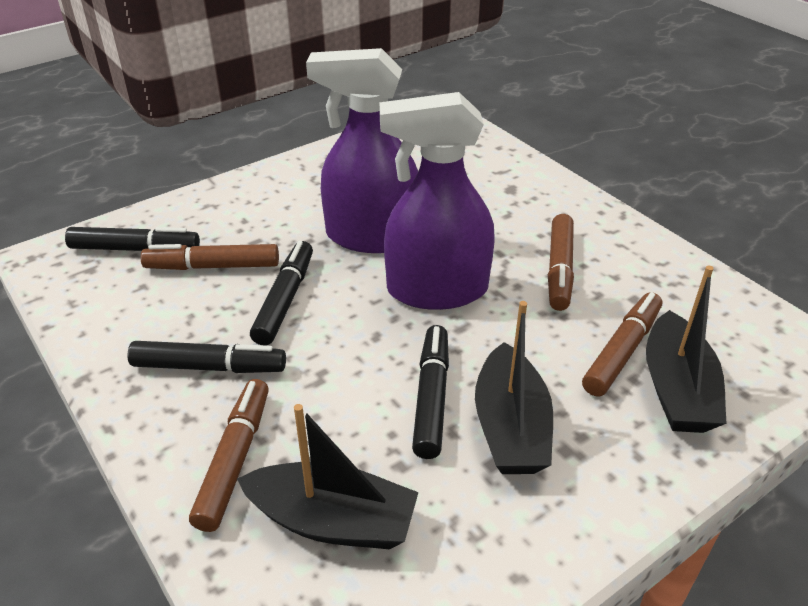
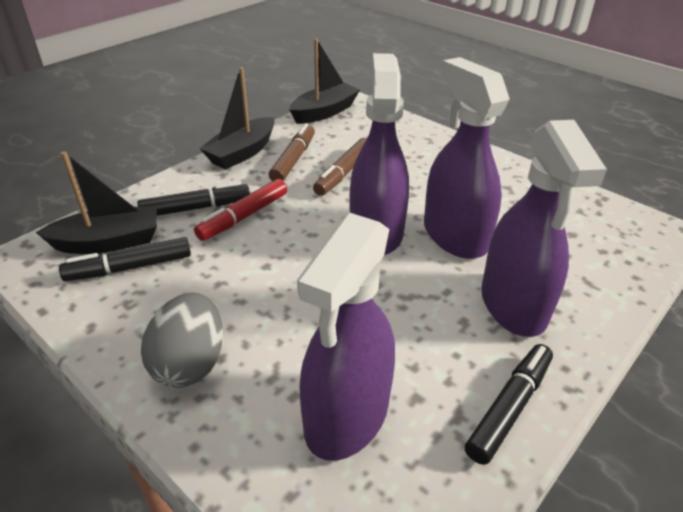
black marker: [65,227,200,251] [128,341,286,373] [250,241,313,345] [412,325,449,459] = 4 -> [59,237,191,281] [138,182,250,216] [465,344,553,465] = 3
brown marker: [140,244,279,270] [189,379,269,532] [548,214,574,311] [582,292,662,396] = 4 -> [269,123,315,181] [313,138,367,196] = 2
grey egg: none = 0 -> [141,293,223,388] = 1
purple spray bottle: [306,48,418,253] [379,92,495,310] = 2 -> [297,213,395,461] [349,53,409,255] [424,57,509,259] [481,120,607,337] = 4
red marker: none = 0 -> [194,179,287,241] = 1

